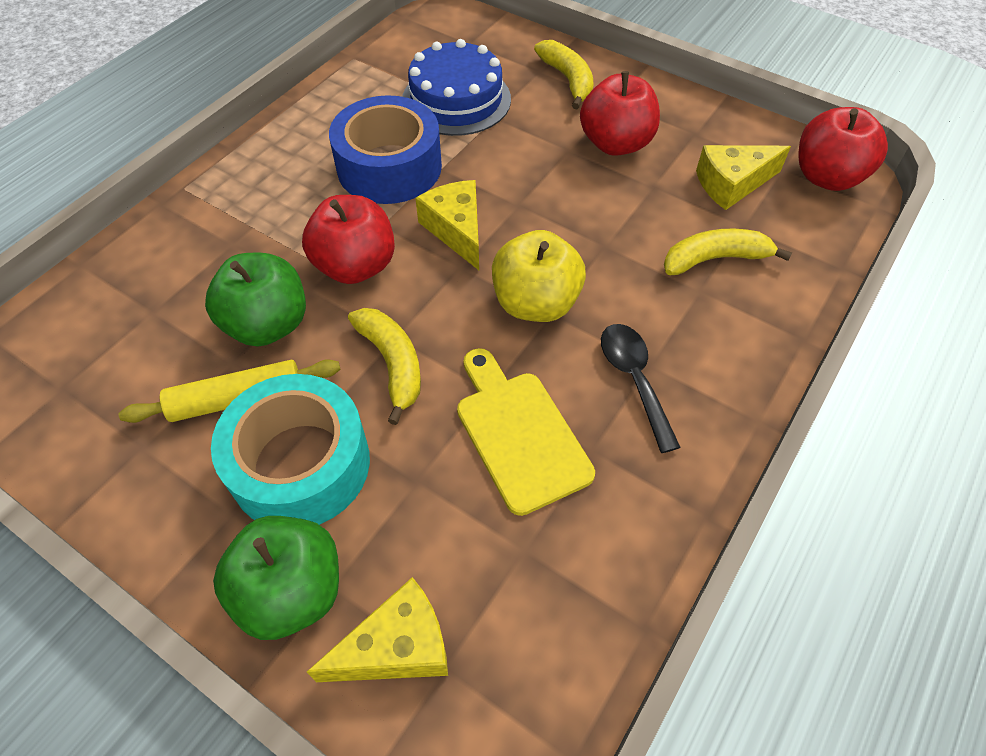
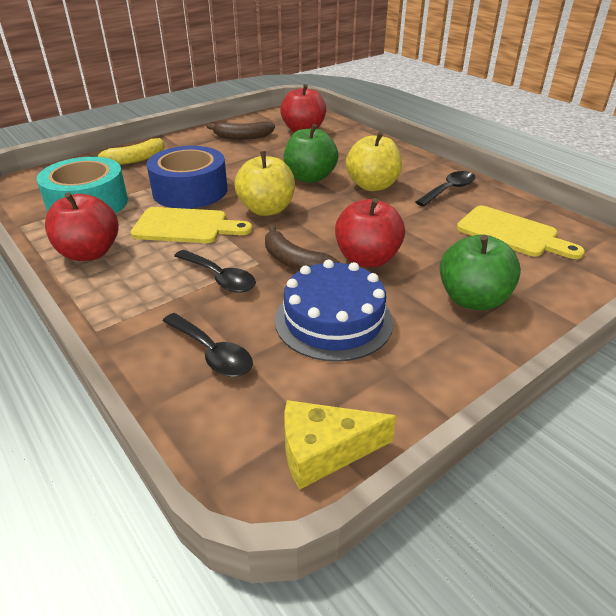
black spoon: [601,324,681,453] = 1 -> [162,313,253,377] [174,250,256,293] [415,171,475,207] = 3
brown banana: none = 0 -> [207,121,275,140] [265,225,340,271] = 2
yellow apple: [492,230,586,322] = 1 -> [235,151,295,216] [346,132,402,191] = 2
yellow banana: [348,308,421,425] [534,40,594,109] [664,229,792,275] = 3 -> [90,138,165,165] = 1
yellow cheese: [307,577,448,682] [415,180,479,270] [696,145,791,210] = 3 -> [284,400,396,490] = 1
yellow cutting board: [457,348,595,516] = 1 -> [131,207,252,243] [457,206,585,259] = 2
yellow rolling pin: [119,359,341,423] = 1 -> none = 0

